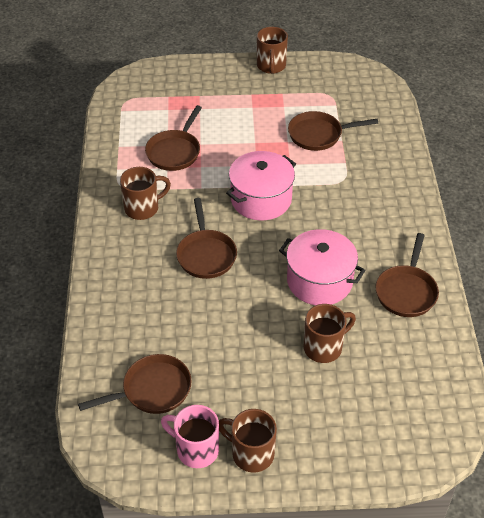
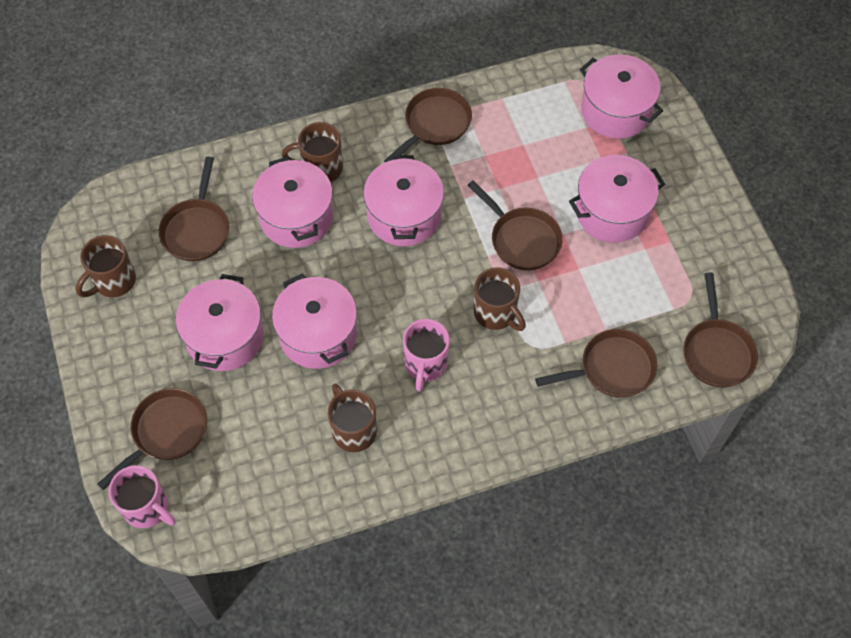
brown pan: [78,354,192,414] [145,105,202,171] [176,198,237,279] [288,111,378,151] [375,233,439,317] = 5 -> [97,388,207,490] [159,156,229,261] [384,88,472,162] [468,181,562,270] [535,329,657,398] [683,273,758,388] = 6
pink mug: [161,405,219,468] = 1 -> [109,465,176,528] [403,319,450,392] = 2
pink pot: [226,151,296,221] [279,229,365,305] = 2 -> [176,274,264,371] [252,156,333,248] [272,274,357,369] [363,155,444,246] [569,155,665,243] [580,54,663,139] = 6

